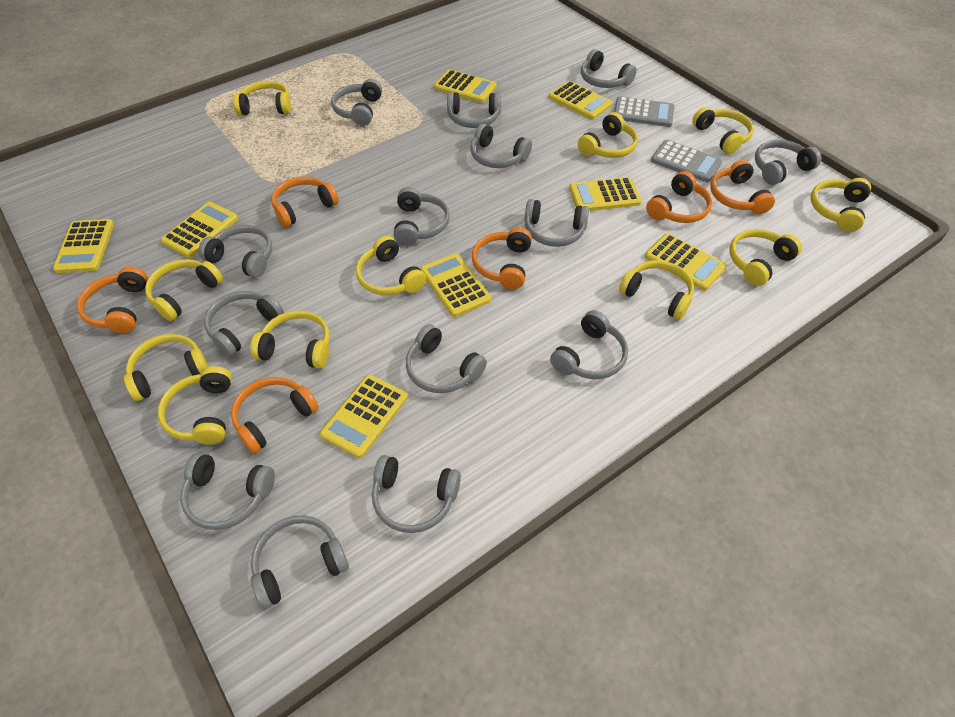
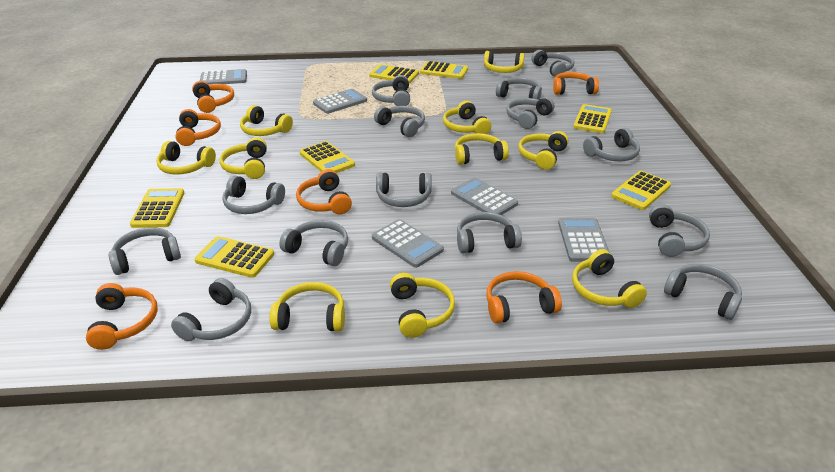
grey calculator: [614,96,675,127] [651,140,722,182] = 2 -> [200,69,247,84] [313,89,367,114] [372,219,444,268] [451,178,518,215] [558,218,610,262] = 5
yellow calculator: [53,219,114,273] [161,202,238,258] [320,375,407,458] [421,253,491,317] [434,70,497,103] [549,81,613,119] [569,177,642,211] [645,233,727,291] = 8 -> [130,188,185,228] [194,236,274,278] [300,141,355,173] [369,64,419,83] [420,61,468,79] [573,104,612,133] [611,171,671,210] = 7
yellow headphones: [124,334,208,401] [145,259,223,321] [158,366,231,445] [233,81,291,115] [250,310,330,369] [356,236,426,295] [578,112,638,158] [619,260,694,320] [692,107,754,154] [729,229,802,286] [811,178,871,232] = 11 -> [156,141,216,175] [220,137,267,179] [240,105,293,136] [269,282,345,332] [390,273,455,338] [443,101,491,134] [455,133,509,165] [484,51,525,73] [518,131,569,170] [572,249,647,308] = 10

